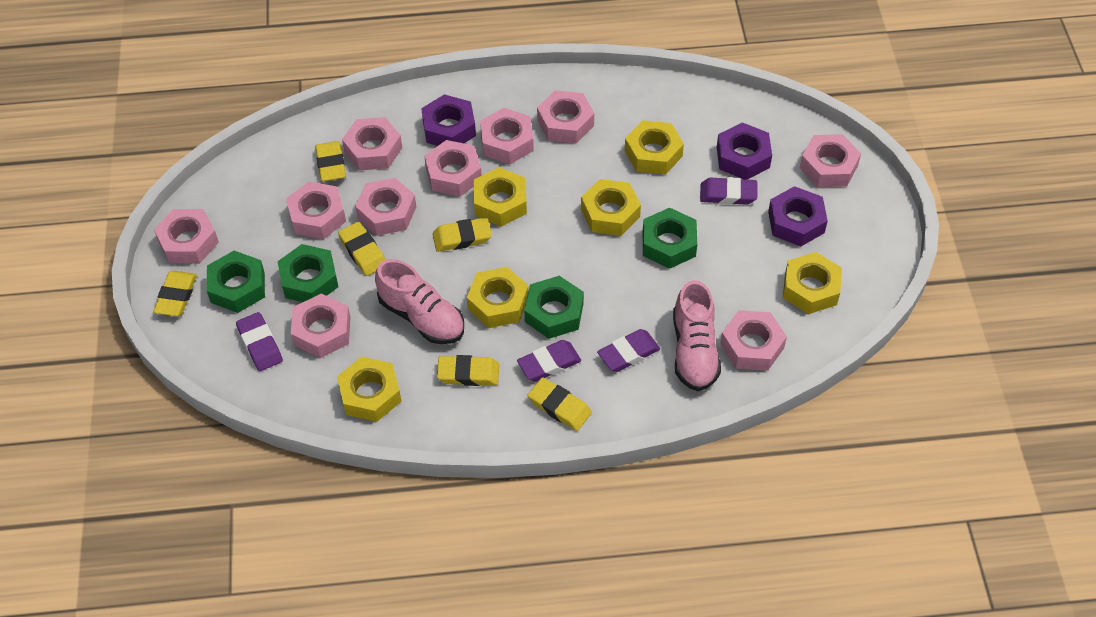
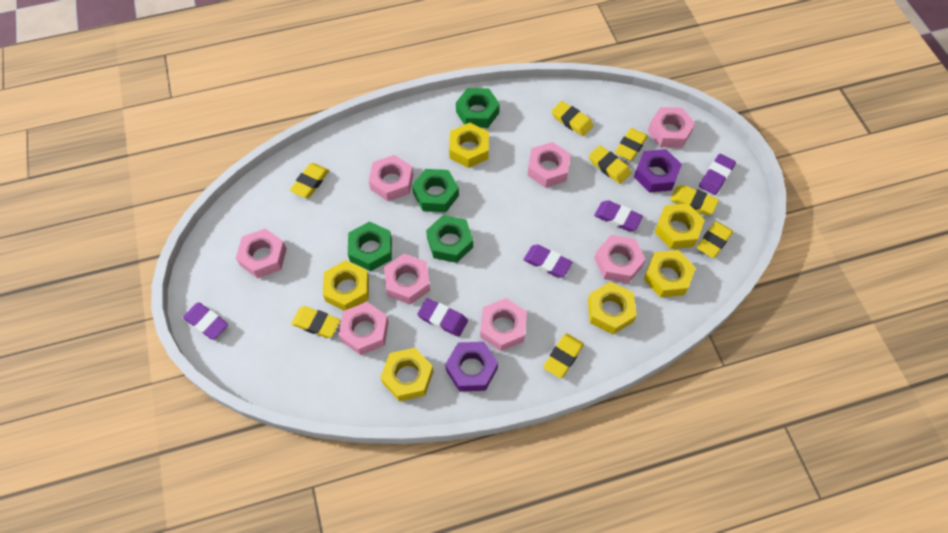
pink nut: [154,209,219,264] [286,181,346,239] [291,293,350,358] [342,117,402,171] [355,178,416,236] [424,140,482,197] [480,108,534,164] [537,90,594,144] [720,310,787,371] [800,134,861,187] = 10 -> [236,228,287,278] [338,302,389,355] [369,155,413,201] [384,254,430,305] [480,298,527,351] [527,142,571,188] [594,235,646,283] [648,107,695,148] = 8
pink shoe: [375,259,464,344] [673,280,721,391] = 2 -> none = 0
purple eraser: [236,312,283,371] [517,340,581,382] [597,329,660,372] [700,177,757,205] = 4 -> [183,303,228,340] [417,298,468,337] [523,244,573,278] [594,200,643,231] [699,154,736,195] = 5
purple nut: [421,94,476,146] [717,122,772,180] [768,186,828,246] = 3 -> [445,342,498,391] [634,149,682,193] = 2
yellow eraser: [153,271,197,316] [315,141,346,182] [338,222,386,276] [433,218,492,252] [437,355,499,386] [528,377,592,431] = 6 -> [290,163,329,198] [291,306,341,338] [543,333,584,379] [551,101,593,136] [589,145,631,184] [615,128,648,161] [670,185,719,215] [697,221,733,258] = 8

